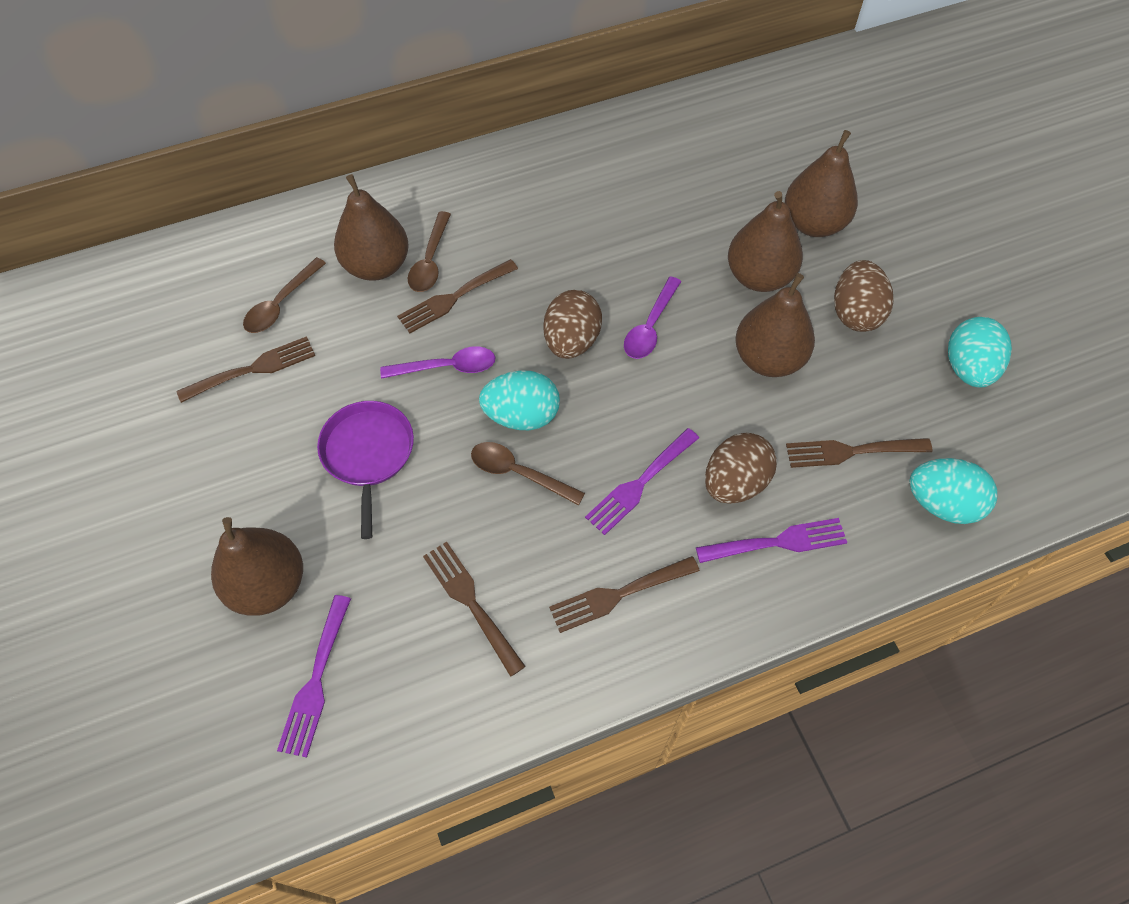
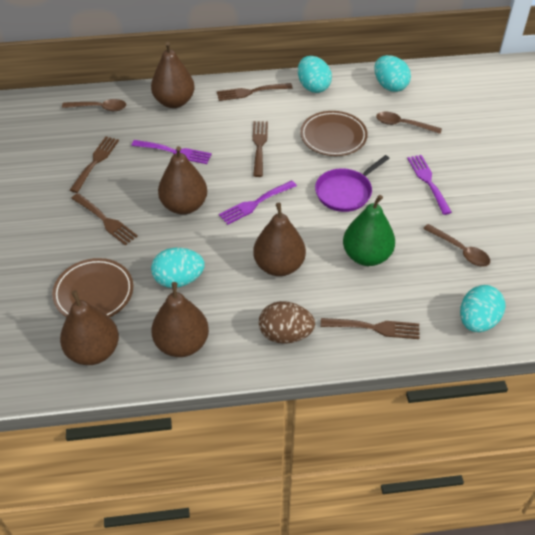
brown egg: [543,290,602,359] [705,433,777,504] [834,260,893,332] = 3 -> [259,301,315,344] = 1
brown plate: none = 0 -> [52,258,133,317] [300,111,368,156] = 2
green pear: none = 0 -> [343,195,395,266] = 1
purple spoon: [380,346,496,379] [624,276,681,359] = 2 -> none = 0
turquoise egg: [479,370,560,430] [910,458,997,524] [948,317,1012,388] = 3 -> [151,248,205,288] [298,56,332,93] [374,55,411,92] [460,285,505,332] = 4

